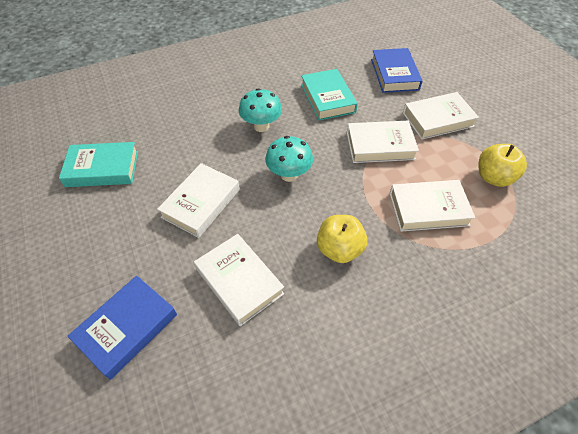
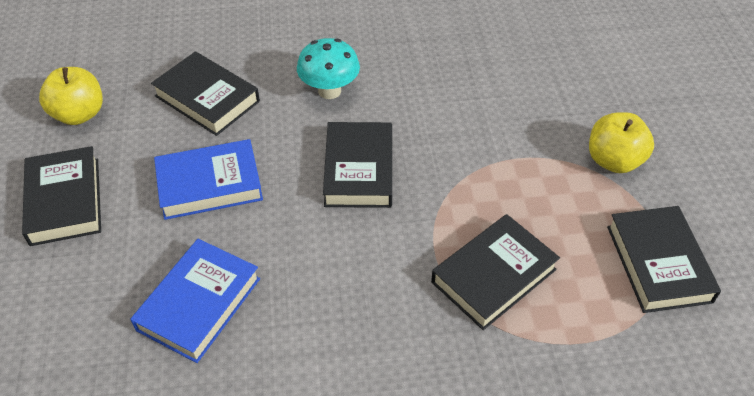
black book: none = 0 -> [22,146,101,246] [151,51,260,136] [323,122,392,208] [431,214,560,330] [607,206,721,313] = 5
turquoise book: [59,142,138,187] [301,69,358,120] = 2 -> none = 0
turquoise mushroom: [239,88,282,132] [265,136,313,182] = 2 -> [297,38,360,99] = 1
white book: [157,163,240,238] [194,234,284,326] [347,121,419,163] [389,180,475,232] [403,92,479,140] = 5 -> none = 0

